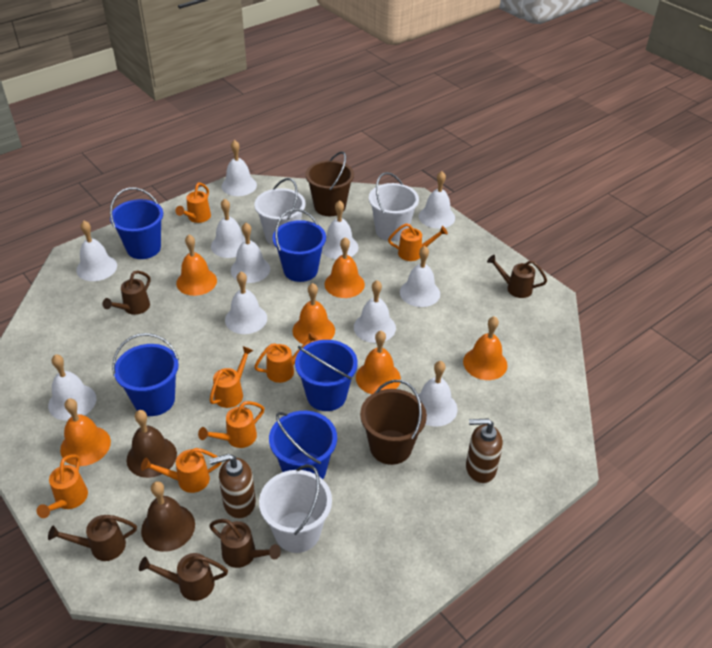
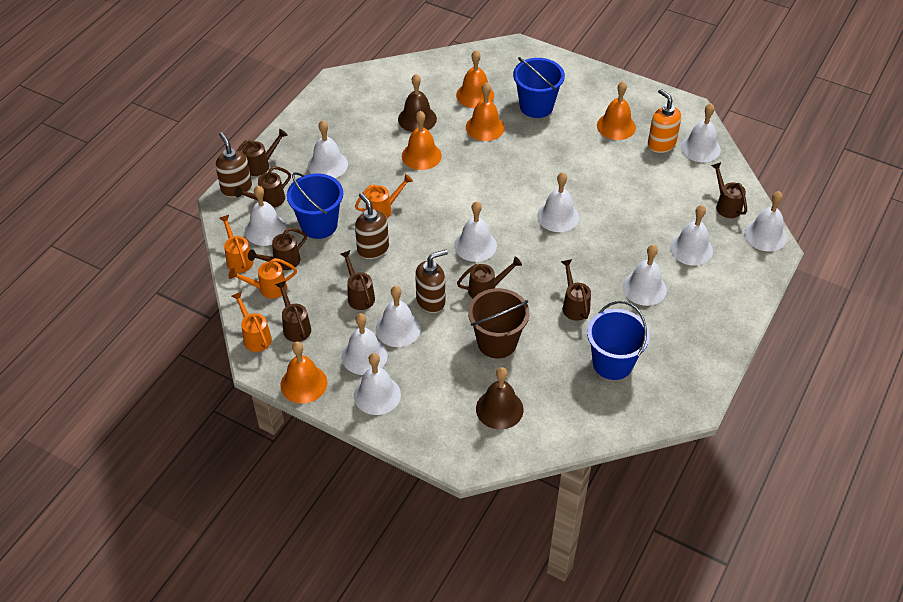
blue bucket: [110,187,163,259] [112,333,179,416] [269,411,337,479] [273,209,326,282] [295,340,358,411] = 5 -> [287,172,343,239] [513,57,565,118] [587,301,650,380] = 3
brown bucket: [305,152,354,216] [360,380,427,465] = 2 -> [468,288,529,358] = 1
brown soap dispenser: [209,454,256,519] [466,418,503,484] = 2 -> [216,132,252,198] [355,193,389,259] [415,250,448,313] = 3
brown watering can: [48,515,137,561] [102,271,150,315] [139,553,228,601] [209,519,281,568] [487,255,547,298] = 5 -> [235,167,291,208] [238,129,288,176] [248,228,307,270] [275,281,311,342] [340,250,375,310] [457,257,522,299] [561,259,591,321] [711,162,747,218] = 8
orange bell: [60,398,111,466] [176,235,217,296] [293,283,335,344] [325,237,365,298] [356,331,401,394] [463,316,508,380] = 6 -> [280,342,327,404] [402,111,442,170] [456,50,494,108] [466,82,505,141] [597,81,636,140] = 5
orange soap dispenser: none = 0 -> [648,89,681,153] = 1
orange watering can: [36,454,88,518] [141,448,221,493] [175,183,211,223] [198,401,265,448] [209,346,254,408] [254,332,318,383] [388,223,448,261] = 7 -> [219,215,254,273] [229,258,297,299] [232,291,272,352] [355,174,413,218] = 4
white bucket: [254,178,306,246] [259,464,332,553] [369,172,419,241] = 3 -> none = 0

